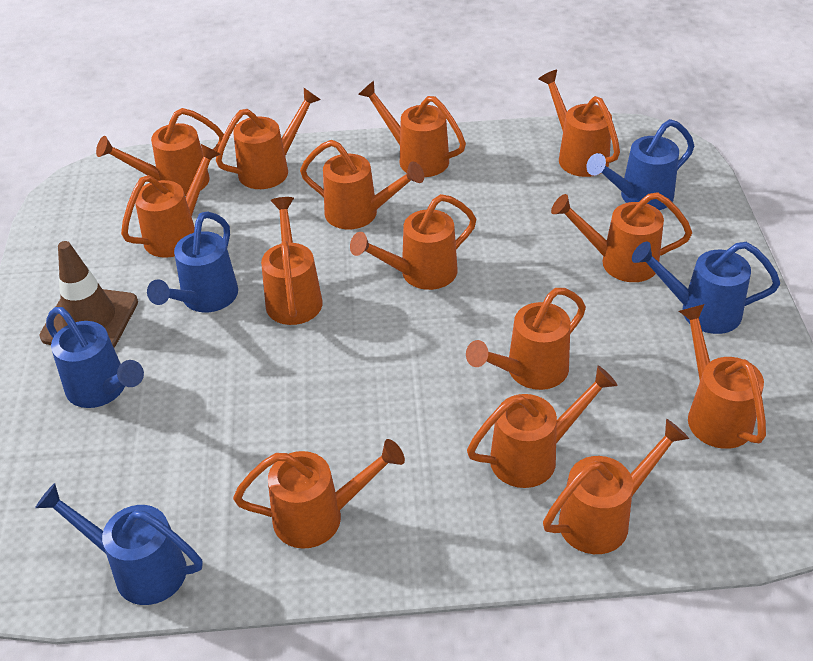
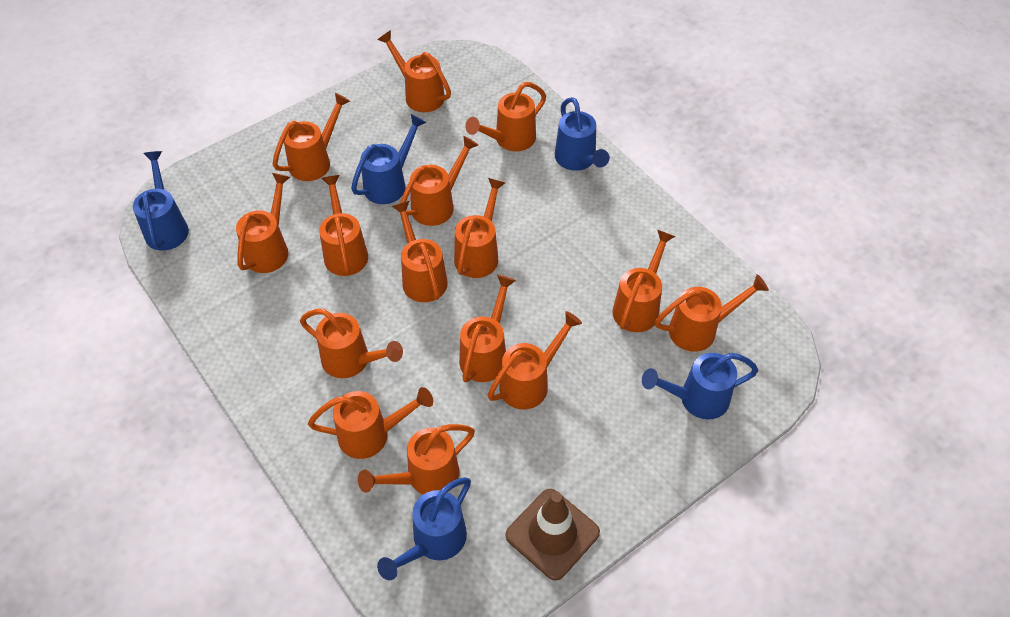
orange watering can: [96,108,224,196] [121,144,220,258] [216,88,321,189] [233,439,405,548] [261,197,323,325] [300,140,424,229] [350,194,476,290] [358,81,466,177] [466,288,586,390] [467,366,618,488] [539,70,620,177] [543,419,689,554] [551,192,692,282] [679,304,766,449] = 14 -> [236,173,290,273] [273,93,350,181] [300,309,403,378] [308,387,433,459] [319,175,368,276] [358,424,475,495] [377,30,451,112] [392,201,448,302] [400,136,478,226] [454,178,505,278] [459,275,516,382] [465,82,546,151] [488,311,582,410] [612,230,675,332] [655,274,769,352] = 15

